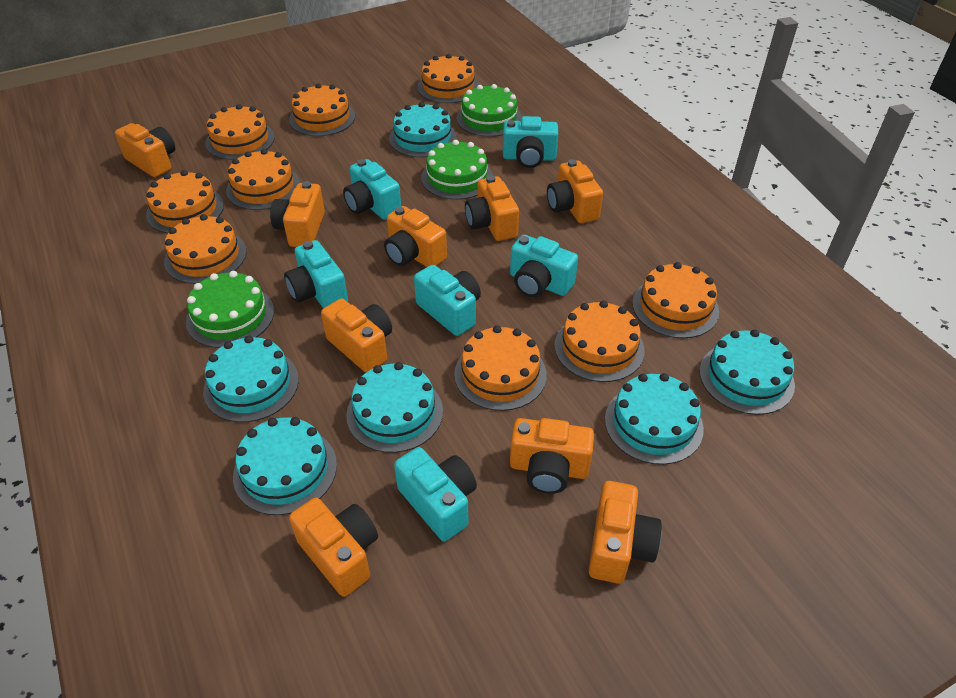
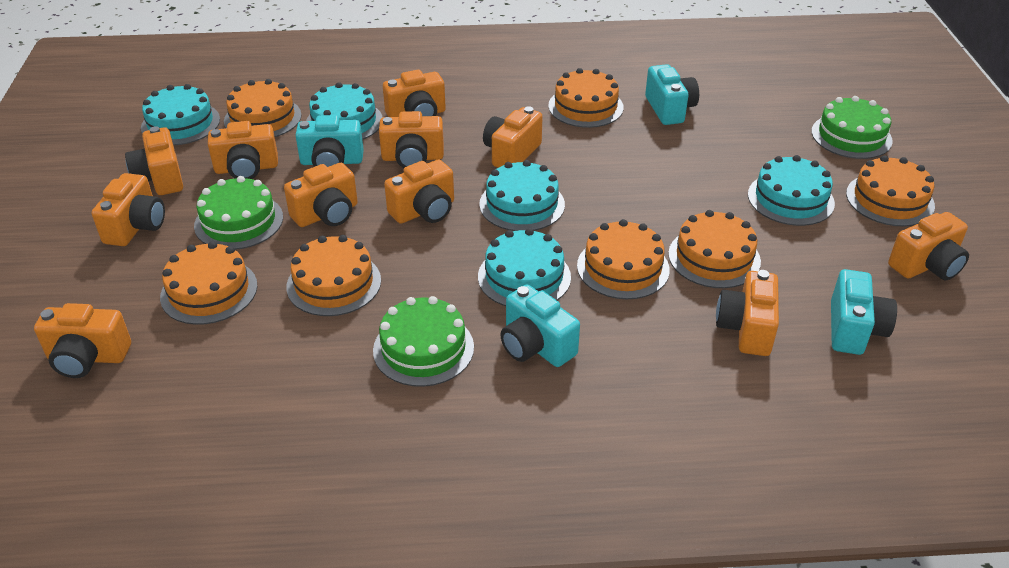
orange cake: [146,170,224,233] [164,214,247,284] [205,104,275,160] [226,149,300,210] [289,83,355,136] [417,54,479,103] [454,325,547,411] [554,301,645,382] [632,262,719,339] = 9 -> [160,241,257,325] [224,79,301,137] [286,235,381,316] [548,68,624,128] [577,219,670,299] [668,210,761,288] [846,155,935,227] = 7
orange camera: [115,123,175,177] [270,181,325,247] [289,498,378,597] [321,298,392,372] [384,206,447,267] [465,175,519,241] [510,418,594,494] [547,159,603,223] [588,481,662,584] = 9 -> [34,303,131,378] [92,173,165,246] [125,126,183,195] [208,121,278,179] [284,163,358,227] [379,111,444,168] [383,70,446,117] [384,160,454,224] [483,106,543,168] [716,270,779,356] [888,212,969,280] = 11
turquoise cake: [203,336,299,422] [233,417,337,515] [346,362,443,453] [389,102,457,157] [605,373,704,465] [699,329,795,415] = 6 -> [141,84,220,145] [306,82,383,140] [478,228,571,306] [479,160,565,231] [748,155,835,226] = 5
turquoise camera: [284,240,348,308] [343,159,401,220] [394,447,477,541] [414,265,481,336] [503,116,558,168] [510,235,578,297] = 6 -> [295,115,364,167] [500,284,580,367] [645,64,699,125] [831,269,897,355] = 4

